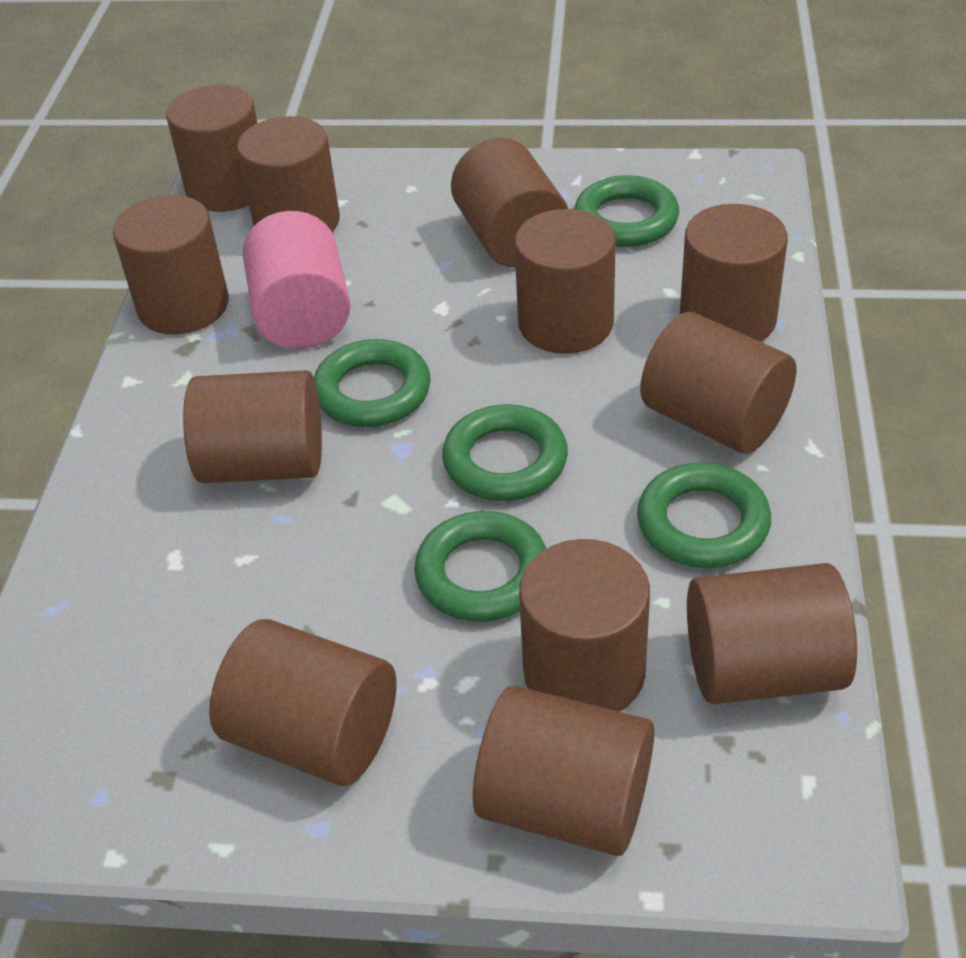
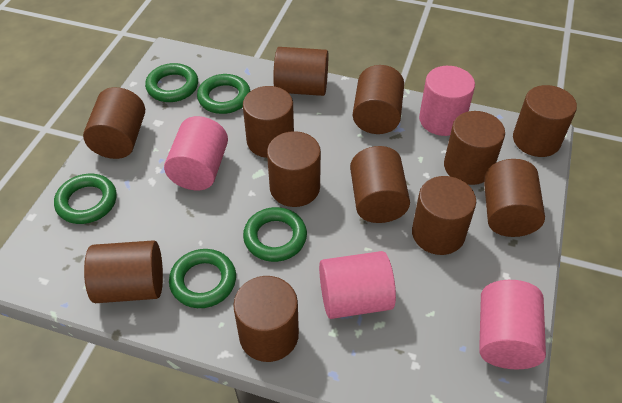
pink cylinder: [243,211,351,349] = 1 -> [164,116,228,190] [319,251,396,319] [419,66,475,136] [479,280,546,369] = 4

